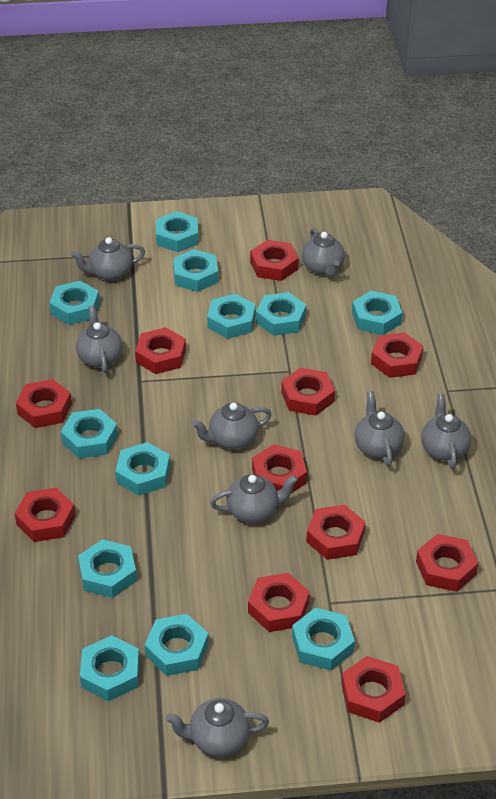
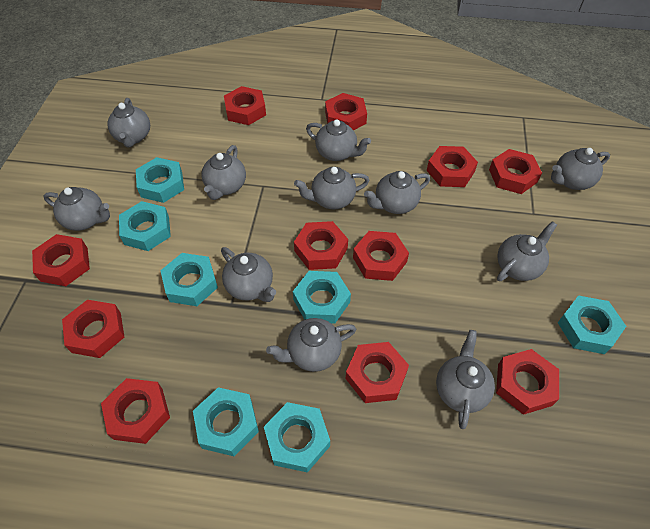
grey teapot: [71,237,145,281] [76,305,123,373] [166,698,269,757] [192,403,272,449] [210,474,298,523] [302,228,345,277] [355,391,404,466] [421,393,471,469] = 8 -> [43,187,110,231] [107,98,150,148] [201,145,246,200] [221,247,276,302] [266,318,356,372] [294,167,370,209] [306,119,371,161] [364,171,430,214] [436,330,495,429] [497,221,557,281] [551,148,610,190] = 11
turquoise nut: [49,281,100,325] [61,409,118,459] [78,539,137,598] [80,635,140,701] [115,442,170,496] [145,614,209,676] [156,211,199,252] [173,249,218,292] [207,294,256,339] [256,292,306,336] [292,608,355,670] [352,291,403,335] = 12 -> [119,201,171,251] [136,157,184,203] [160,253,218,306] [193,387,259,456] [264,402,330,473] [293,271,351,324] [558,295,626,354] = 7

